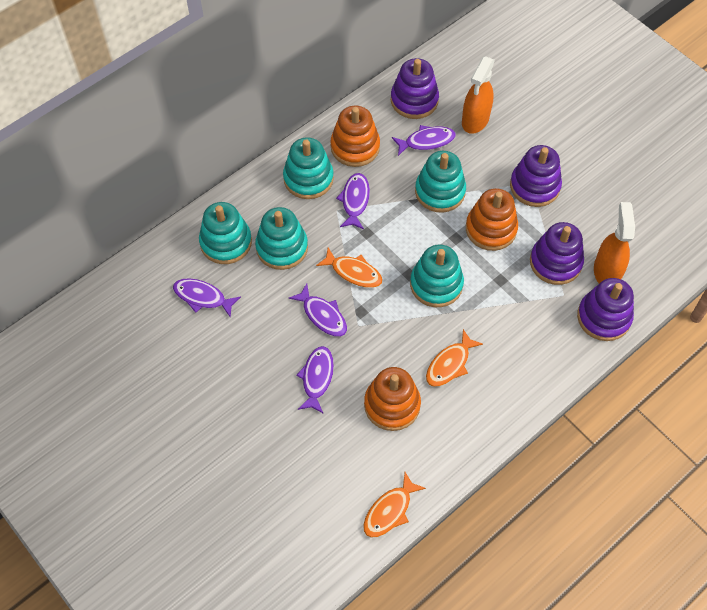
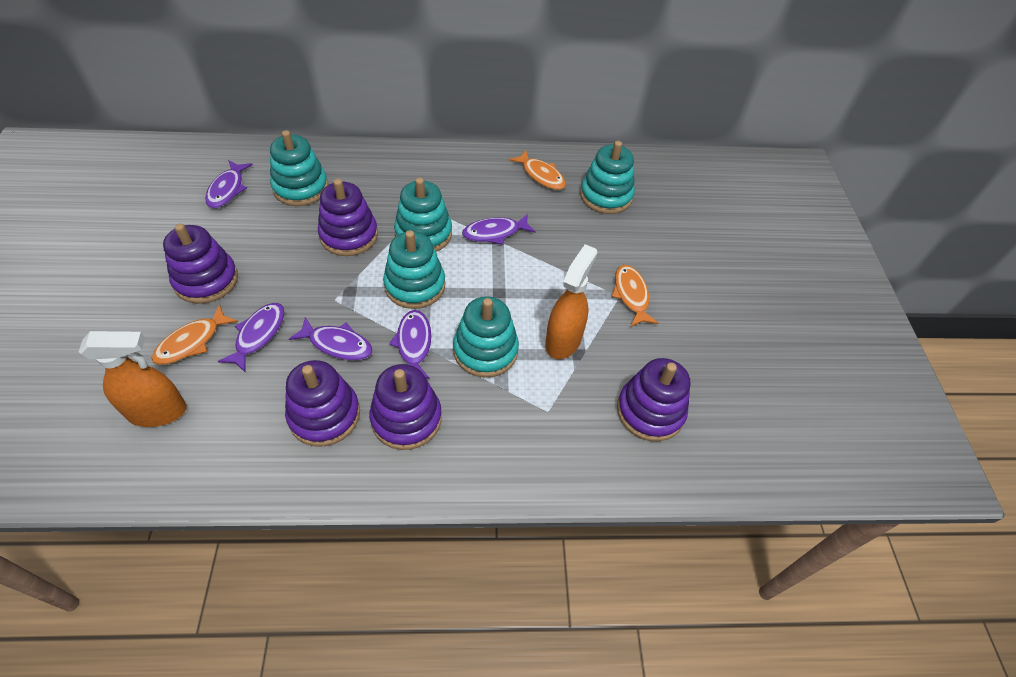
orange stacking toy: [331,106,380,167] [364,367,421,431] [466,188,518,251] = 3 -> none = 0
purple stacking toy: [391,58,439,119] [510,145,562,207] [530,222,584,285] [577,278,634,341] = 4 -> [163,223,238,304] [285,360,360,446] [318,179,378,256] [370,364,442,450] [617,358,691,441] = 5

